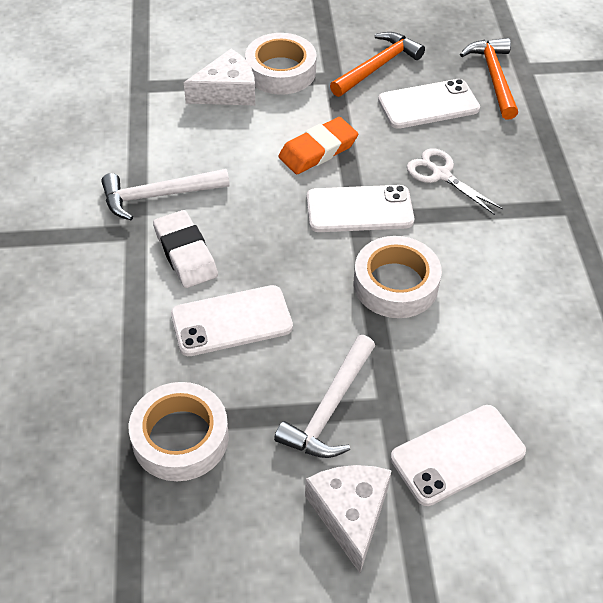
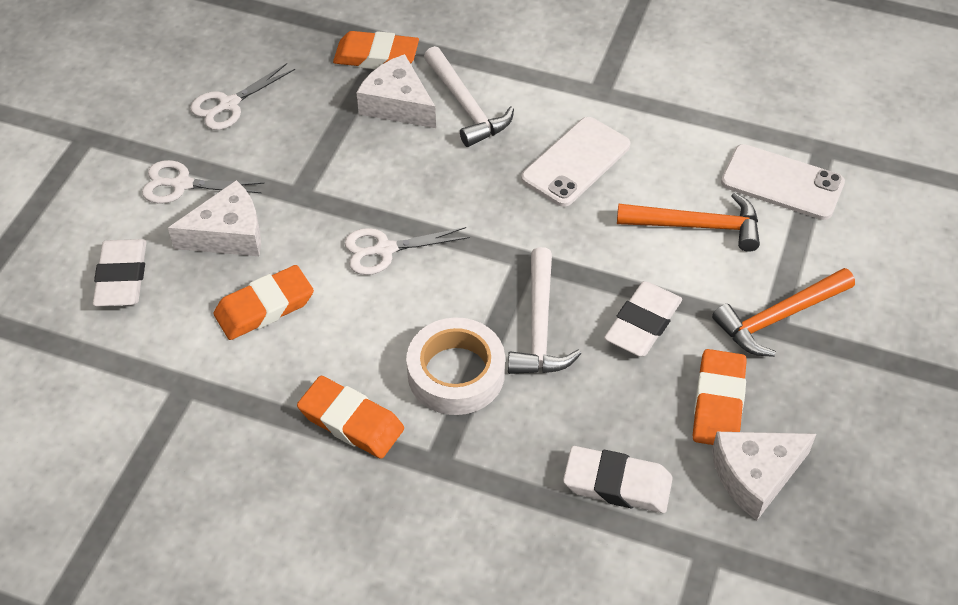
orange eraser: [278,117,358,174] = 1 -> [213,265,314,340] [297,376,404,459] [333,31,419,69] [693,349,747,445] = 4
white cheese: [184,49,255,105] [305,465,392,573] = 2 -> [168,180,261,256] [356,54,436,128] [712,432,816,521] = 3
white eraser: [153,210,218,288] = 1 -> [93,239,147,307] [563,446,673,513] [604,281,682,357] = 3
white phone: [171,285,293,356] [307,185,414,232] [378,79,480,129] [391,405,526,506] = 4 -> [521,117,630,207] [721,144,845,220] = 2
white scissors: [407,148,503,215] = 1 -> [142,160,264,204] [190,63,295,130] [344,227,470,275] = 3
white tape: [129,382,229,481] [245,33,317,95] [354,236,442,318] = 3 -> [406,317,505,415] = 1

